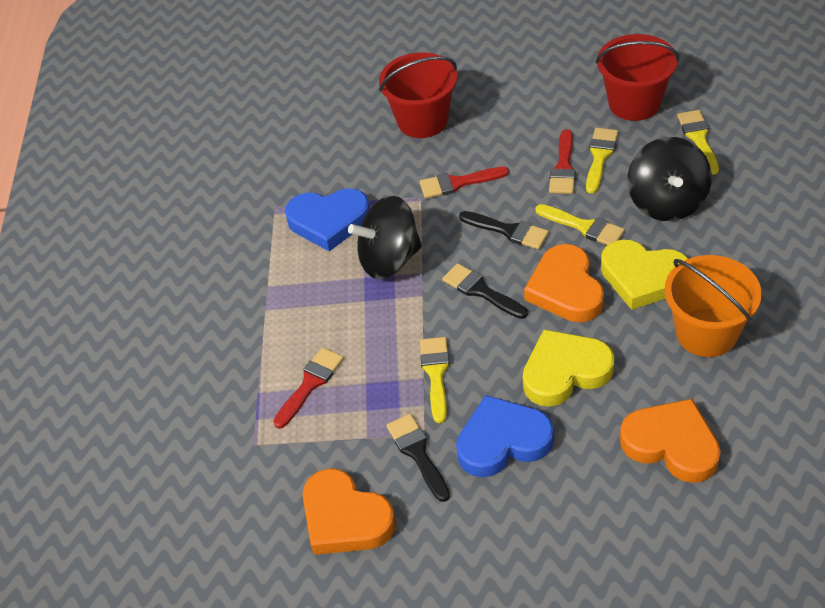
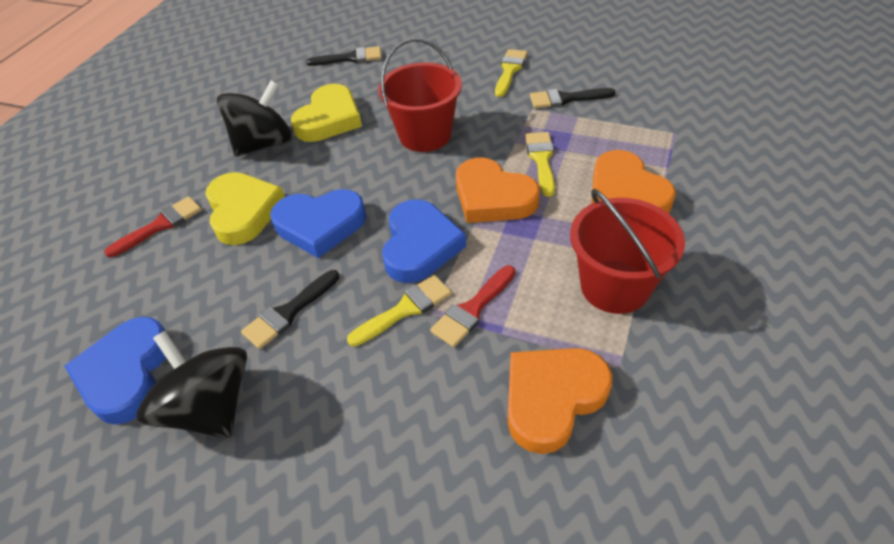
blue heart: [285,188,370,251] [456,395,554,477] = 2 -> [64,317,168,425] [270,189,366,258] [382,199,466,283] = 3
orange bucket: [664,255,762,357] = 1 -> none = 0
red brush: [273,347,344,429] [420,167,509,198] [549,129,576,194] = 3 -> [104,196,202,258] [430,265,516,347] = 2
yellow brush: [420,337,450,423] [535,204,625,245] [586,128,618,194] [677,110,719,175] = 4 -> [347,275,452,346] [495,49,528,97] [525,132,555,197] = 3

